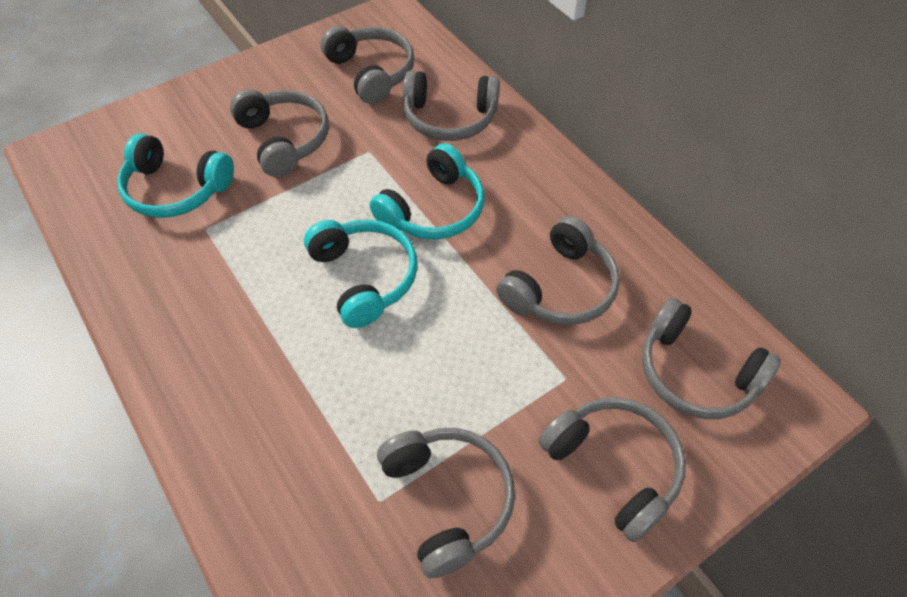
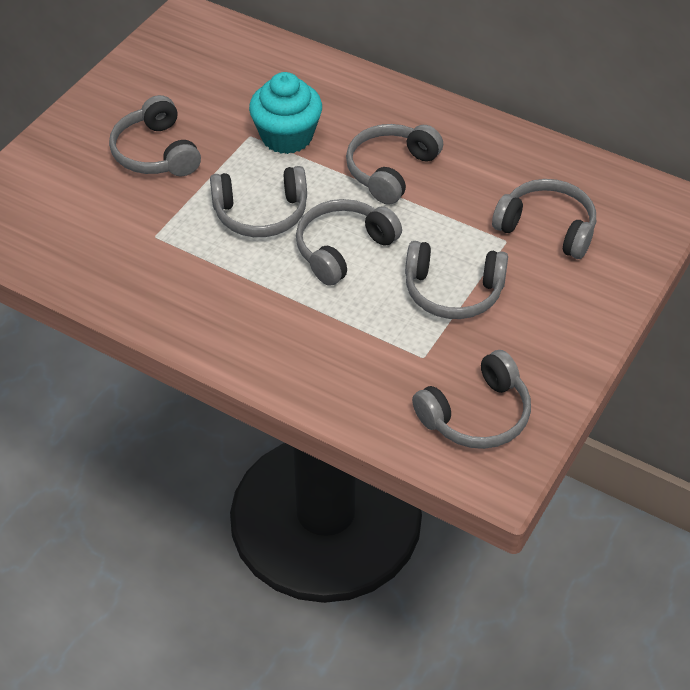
turquoise cupcake: none = 0 -> [249,72,322,154] = 1
turquoise headphones: [117,133,234,218] [304,220,418,328] [370,143,484,240] = 3 -> none = 0

